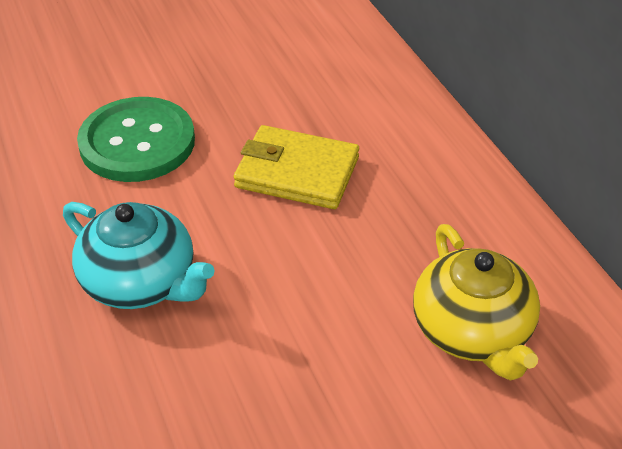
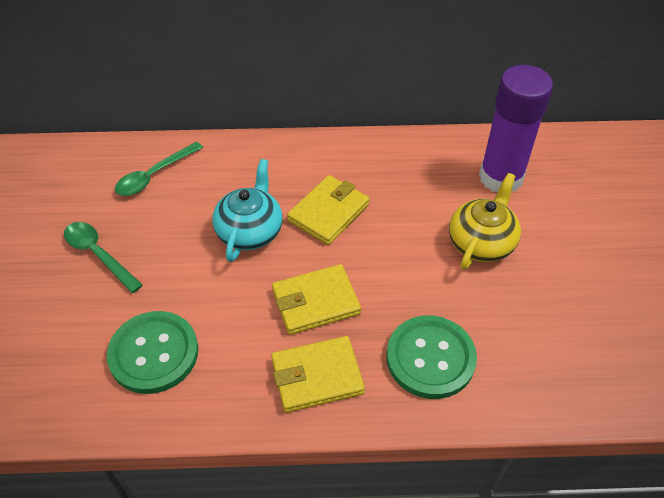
green button: [77,97,195,182] = 1 -> [107,311,198,394] [386,315,477,399] = 2
green spoon: none = 0 -> [64,222,143,293] [115,141,203,196] = 2
purple glue stick: none = 0 -> [479,65,553,192] = 1
yellow wallet: [233,125,359,209] = 1 -> [271,336,365,413] [272,264,361,335] [287,175,369,245] = 3

